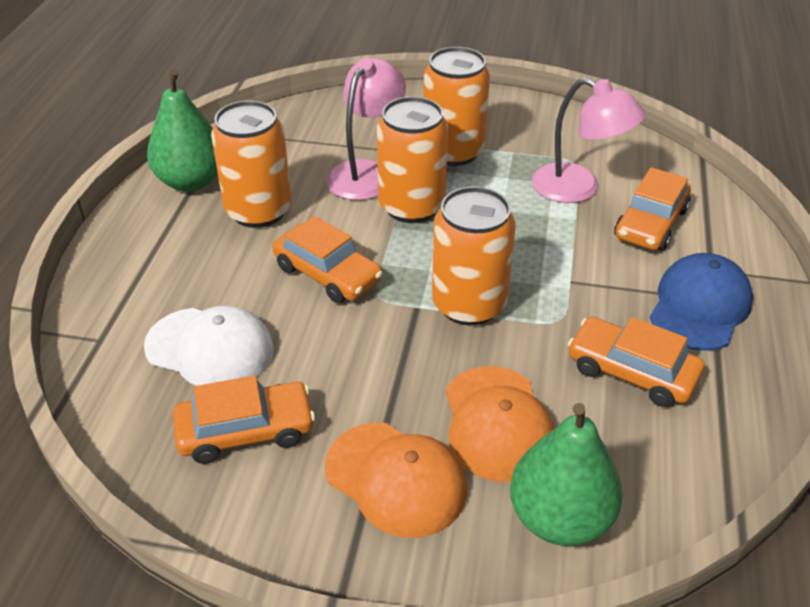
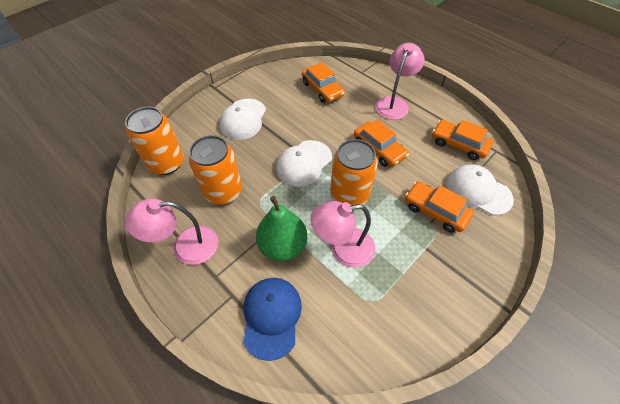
green pear: [147,69,218,192] [510,403,623,546] = 2 -> [256,196,307,261] = 1
orange can: [211,101,292,228] [377,96,448,223] [423,47,490,166] [432,186,516,326] = 4 -> [125,107,184,175] [189,135,242,205] [330,139,378,206] = 3
orange cap: [325,423,467,538] [446,366,554,482] = 2 -> none = 0
pink lamp: [326,58,406,200] [532,77,646,203] = 2 -> [125,198,218,265] [311,201,375,268] [375,43,425,120] = 3
white cap: [144,306,274,386] = 1 -> [220,99,266,140] [276,140,332,187] [446,164,514,215] = 3

